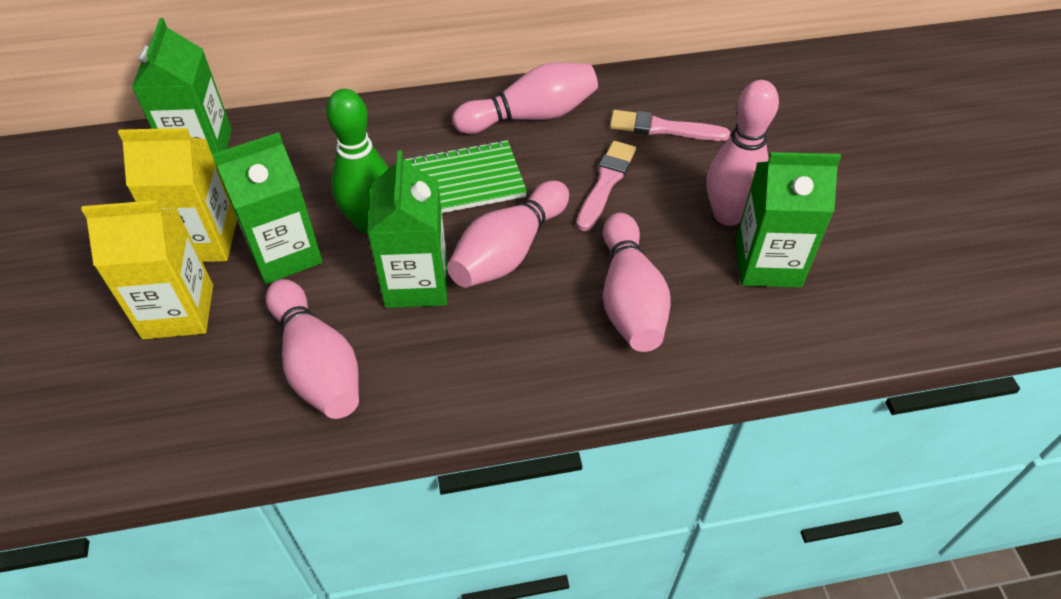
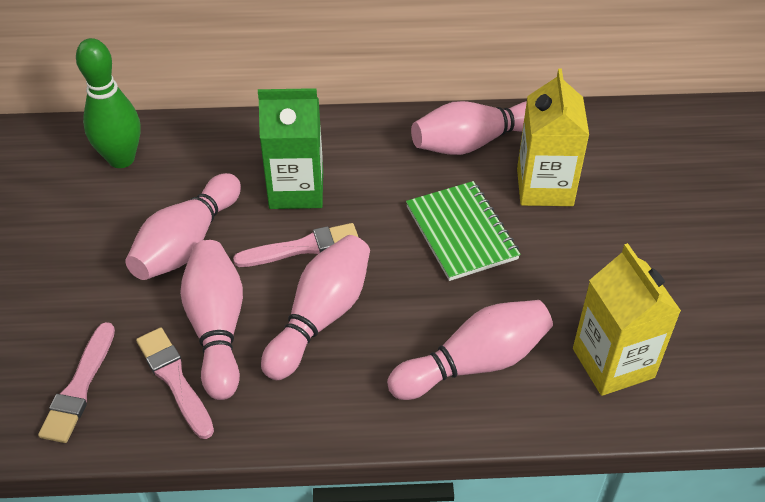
green carton: [132,18,232,154] [212,132,323,284] [367,150,447,308] [735,152,841,287] = 4 -> [258,88,323,209] = 1
pink brush: [577,141,636,231] [610,110,730,141] = 2 -> [38,322,115,443] [136,328,214,439] [233,223,358,267] = 3

